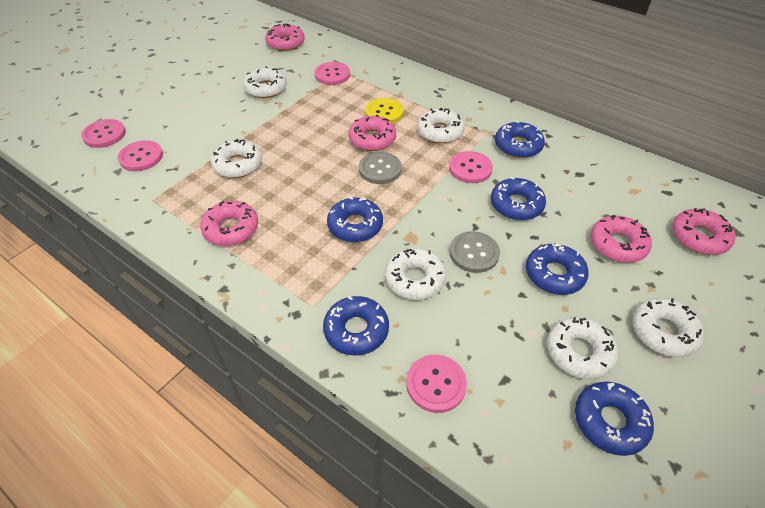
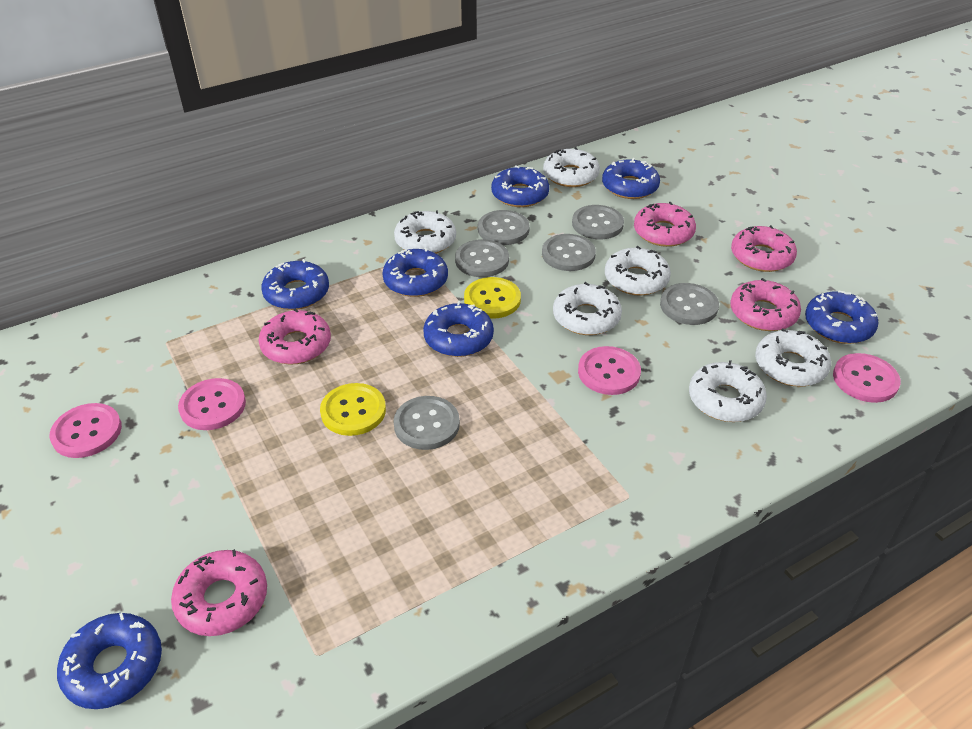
blue donut: [323,296,389,356] [327,196,383,242] [491,177,546,220] [495,120,545,158] [526,244,589,295] [575,382,654,456] = 6 -> [57,613,162,709] [261,259,329,310] [382,248,448,297] [423,301,494,357] [491,166,549,207] [602,158,660,199] [805,291,878,344] = 7
grey button: [359,152,402,184] [449,231,500,273] = 2 -> [393,396,460,450] [455,239,509,277] [478,210,530,245] [542,234,596,271] [572,205,624,239] [660,283,719,325] = 6
pink button: [81,119,126,148] [118,140,163,171] [315,62,350,85] [406,355,467,413] [449,151,493,183] = 5 -> [50,403,122,458] [178,378,246,430] [578,346,641,395] [833,353,901,403] = 4
yellow button: [365,98,404,123] = 1 -> [320,383,386,436] [464,277,521,319] = 2

